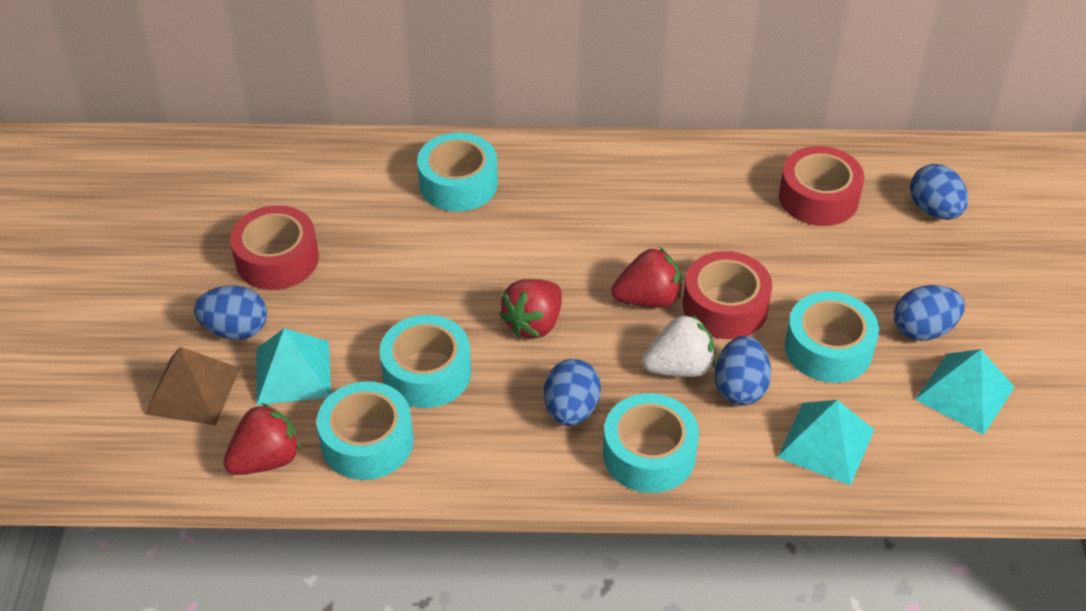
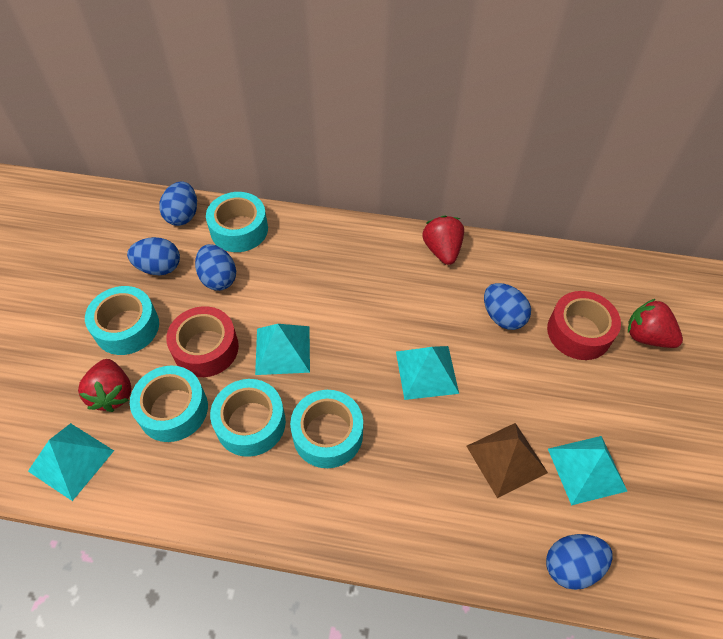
red tape: [230,205,319,290] [683,251,772,339] [779,146,864,226] = 3 -> [166,306,239,377] [547,291,621,360] = 2
turquoise pyramid: [256,328,331,405] [777,400,874,486] [915,349,1015,435] = 3 -> [28,423,114,501] [255,324,310,375] [396,346,459,400] [548,436,627,505] = 4
white strawberry: [642,314,715,377] = 1 -> none = 0

